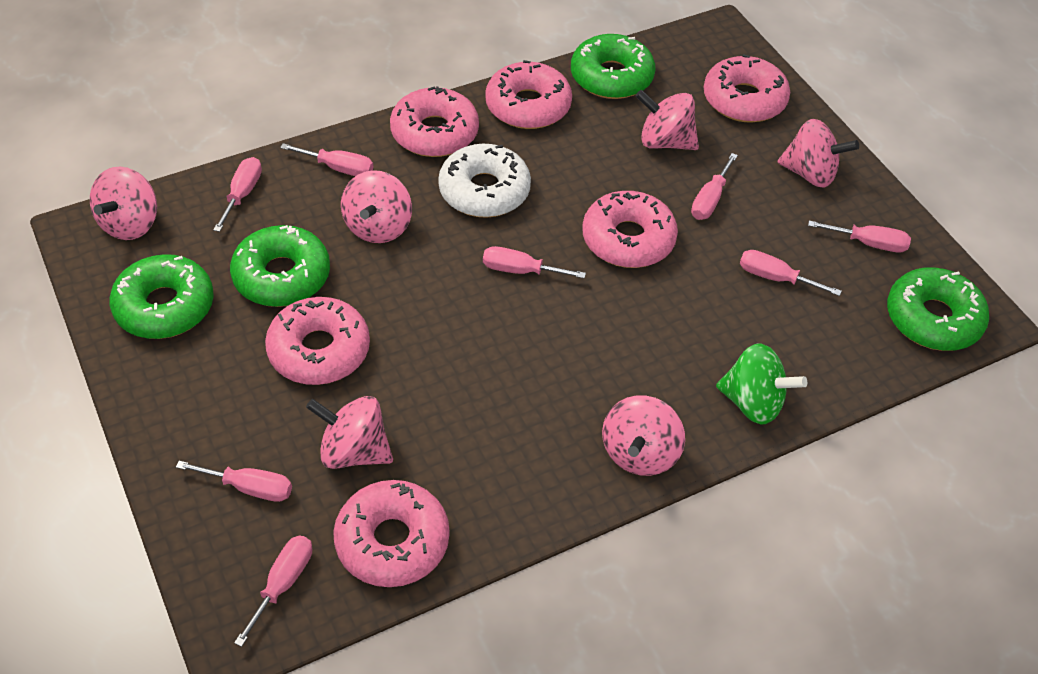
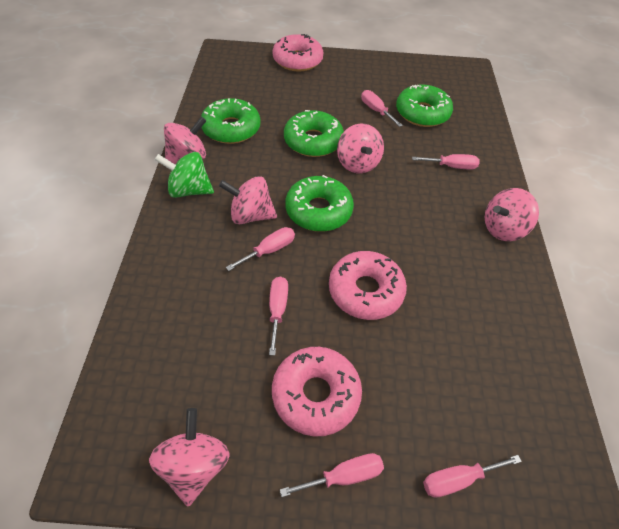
pink donut: [265,297,370,385] [333,480,449,587] [390,86,479,157] [485,60,572,129] [582,191,678,268] [704,54,790,123] = 6 -> [272,34,323,72] [272,347,362,437] [329,251,407,320] = 3
pink screwdriver: [176,461,292,502] [213,157,262,232] [234,536,312,647] [280,143,373,176] [483,246,586,279] [691,153,738,220] [740,250,842,296] [808,221,911,252] = 8 -> [226,227,295,271] [269,276,288,356] [280,453,384,497] [361,90,403,127] [412,154,480,170] [423,455,522,498] = 6
pink spinning top: [90,167,157,240] [306,396,393,469] [341,170,412,243] [602,395,685,476] [636,90,699,150] [778,119,859,188] = 6 -> [149,408,230,506] [164,116,206,164] [219,176,277,224] [337,124,384,173] [485,188,539,241] = 5
white donut: [438,144,531,218] = 1 -> none = 0

